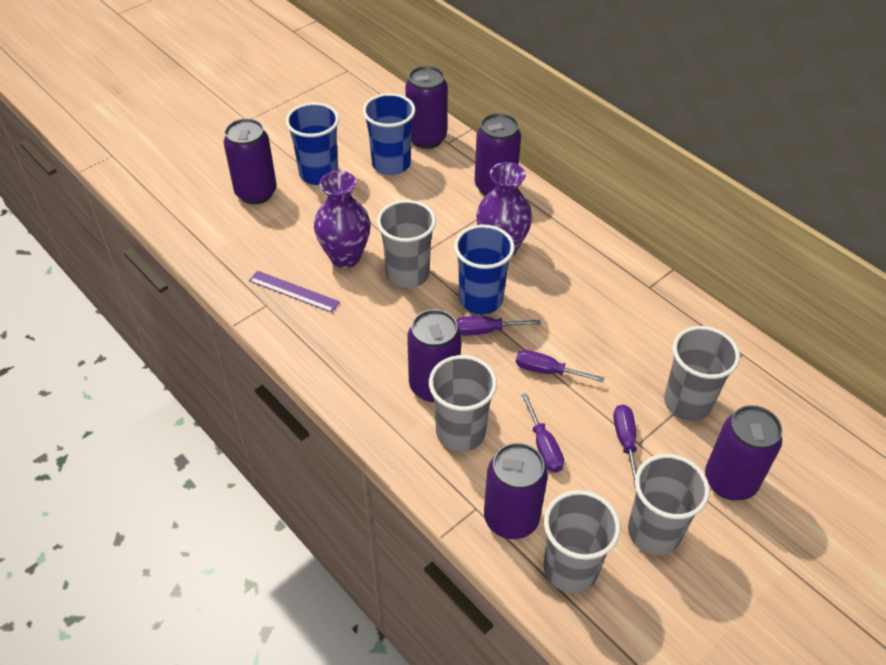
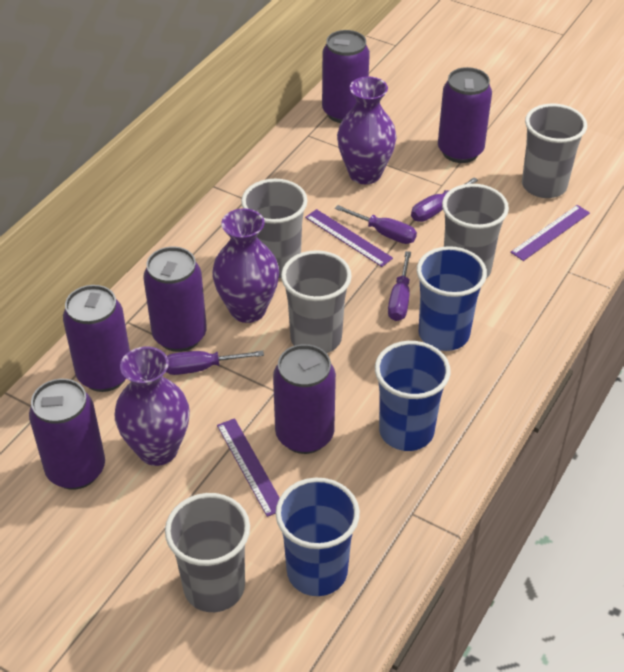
purple ruler: [249,271,340,313] = 1 -> [217,418,280,517] [305,209,393,267] [510,205,590,261] = 3
purple vase: [314,171,371,268] [476,162,532,255] = 2 -> [114,346,190,466] [212,208,279,323] [337,77,397,184] = 3

